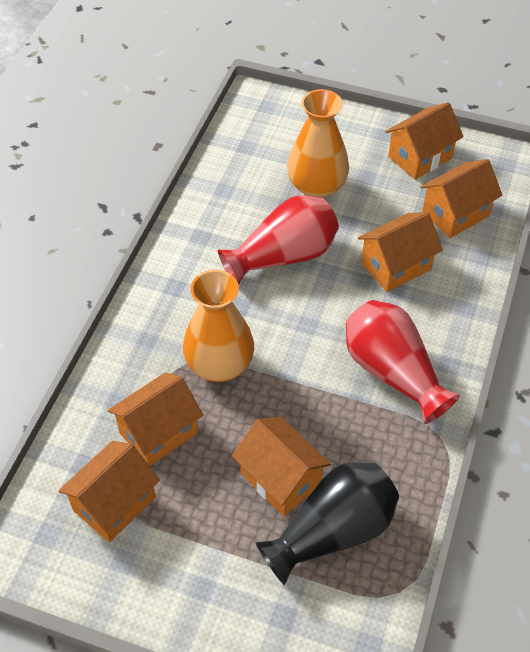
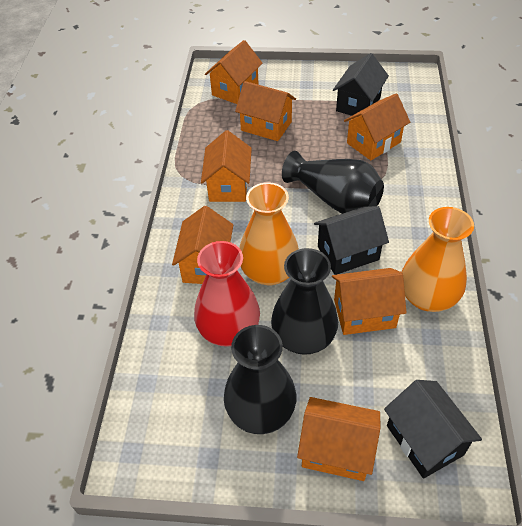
black house: none = 0 -> [314,206,389,275] [333,53,389,116] [384,380,482,479] = 3
black vase: [255,462,399,585] = 1 -> [224,325,296,434] [271,248,338,355] [282,151,384,214] = 3
orange house: [58,441,160,542] [108,373,203,466] [232,417,331,516] [358,212,443,292] [385,102,464,180] [420,159,502,238] = 6 -> [172,206,233,284] [201,130,252,202] [205,40,263,104] [235,81,296,141] [297,397,380,481] [332,268,407,335] [344,93,410,160] = 7
red vase: [218,195,339,285] [346,300,460,424] = 2 -> [194,241,260,347] = 1

